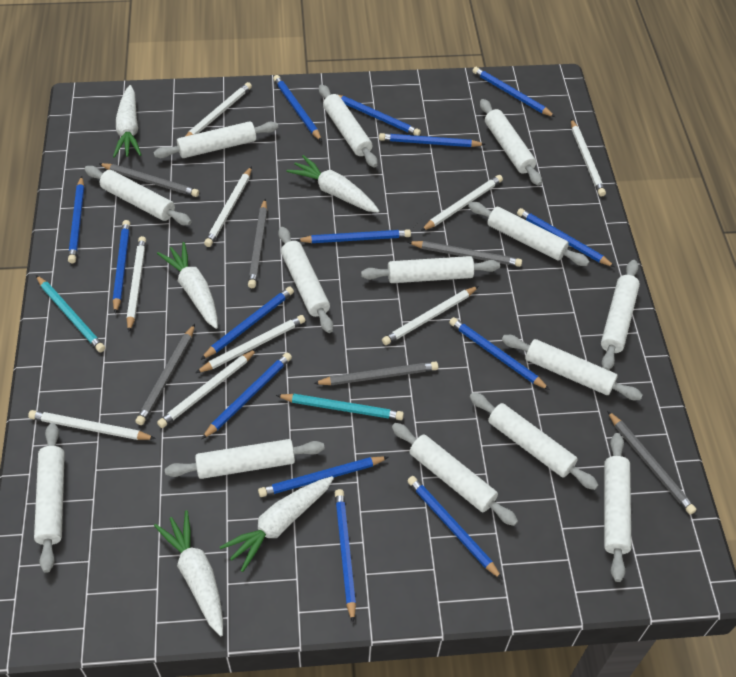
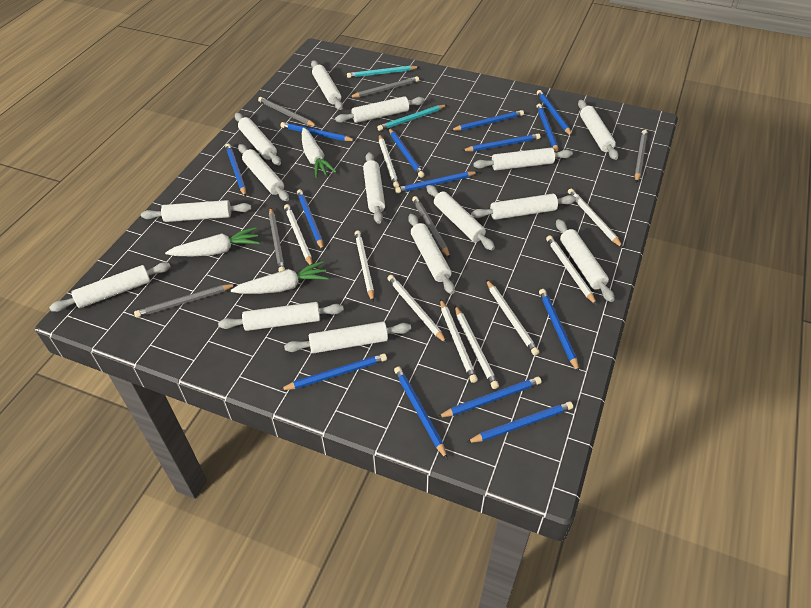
white carrot: [113,85,142,158] [154,510,223,636] [157,242,218,329] [220,476,334,572] [286,155,379,213] = 5 -> [165,227,260,256] [231,261,329,294] [302,128,336,178] = 3
white rolling pin: [34,423,65,573] [84,166,191,225] [154,121,278,158] [165,439,325,479] [278,227,333,333] [319,84,378,168] [361,256,500,283] [392,423,518,526] [468,202,589,266] [470,392,598,490] [480,99,542,186] [502,335,643,400] [601,260,640,370] [604,433,632,582] = 14 -> [49,262,171,312] [141,200,251,222] [218,302,344,331] [235,113,281,165] [238,144,289,201] [284,322,411,353] [311,60,343,110] [335,96,425,123] [363,152,385,224] [408,214,455,294] [426,185,495,250] [471,194,576,220] [473,148,573,171] [556,219,615,302] [578,100,618,160] = 15

